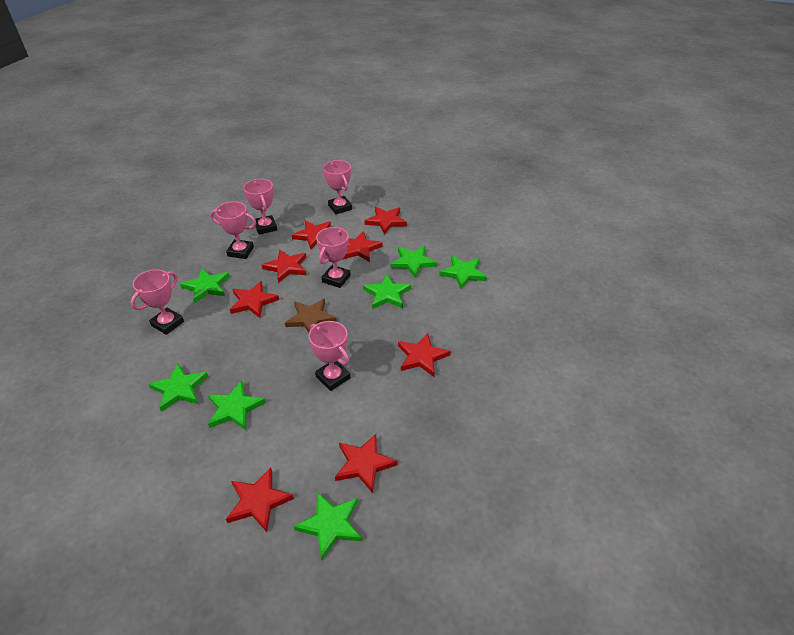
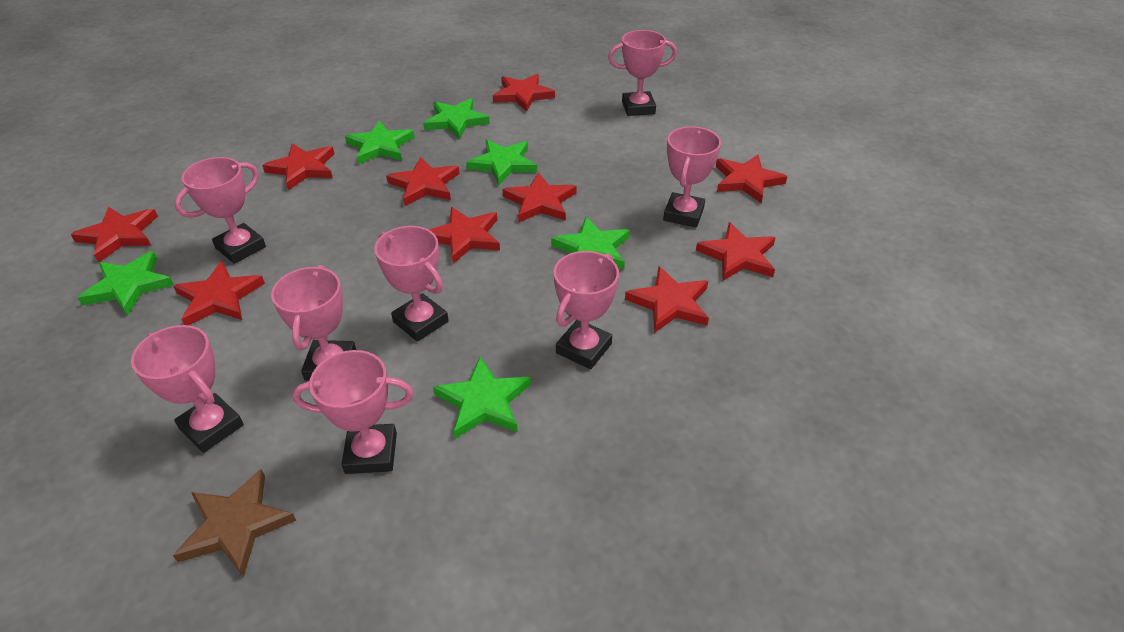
green star: [149,363,208,412] [180,268,229,304] [208,381,266,430] [293,492,362,560] [363,274,411,309] [391,246,437,277] [439,255,486,289] = 7 -> [77,251,174,315] [345,121,415,164] [423,98,490,139] [433,356,531,439] [466,140,537,186] [551,217,630,269] = 6
pink trophy: [131,269,184,335] [210,201,256,259] [243,179,277,235] [309,321,350,391] [316,227,351,288] [323,160,352,214] = 6 -> [131,325,244,453] [174,157,266,264] [271,265,356,381] [292,350,414,474] [374,226,449,342] [554,251,619,369] [608,30,677,116] [663,126,721,227] = 8
red star: [226,468,294,532] [230,281,279,318] [262,249,307,283] [292,220,331,249] [335,434,398,493] [342,231,383,262] [365,207,407,235] [398,333,450,377] = 8 -> [71,207,158,262] [173,261,265,325] [262,143,334,190] [386,157,460,206] [429,207,500,264] [493,74,555,112] [503,172,577,223] [625,267,709,333] [696,222,776,281] [716,155,787,203] = 10

